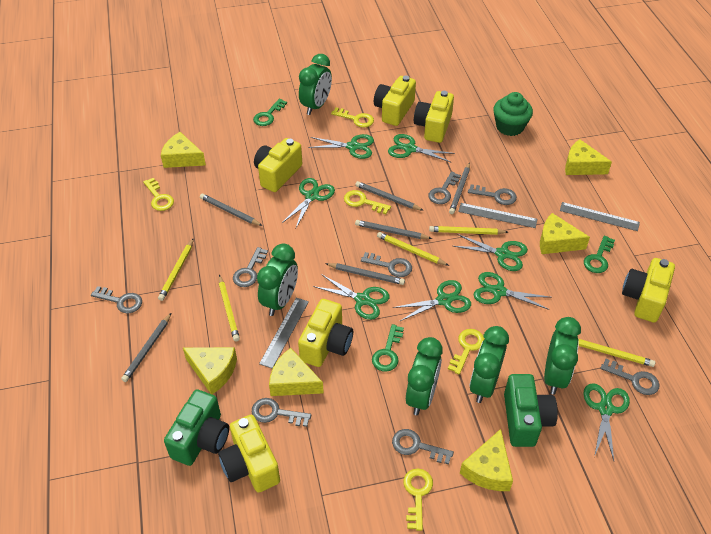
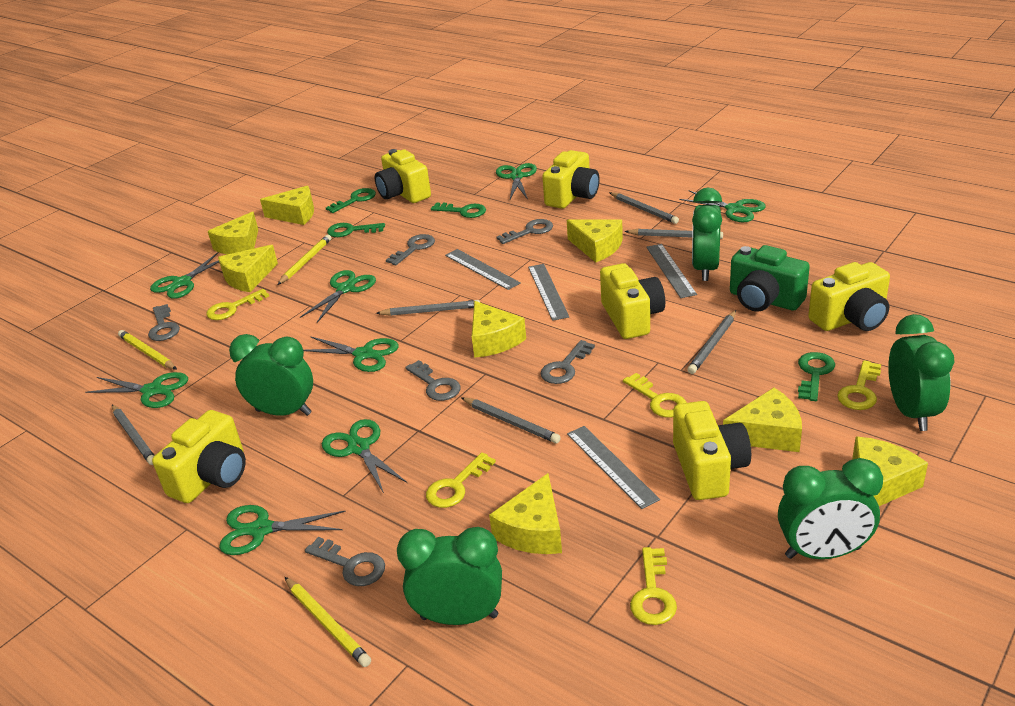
green camera: [164,390,229,466] [504,374,558,447] = 2 -> [730,245,810,312] = 1
green cupcake: [493,92,533,136] = 1 -> none = 0
green key: [253,99,287,126] [372,324,404,372] [584,236,615,273] = 3 -> [326,188,376,213] [327,223,385,237] [431,203,486,218] [798,352,835,401] = 4
grey key: [91,286,142,313] [233,247,268,287] [252,398,311,427] [361,252,412,277] [392,429,454,465] [428,171,461,204] [468,185,517,205] [600,359,660,395] = 8 -> [148,304,180,341] [305,537,385,586] [386,234,435,265] [405,360,460,401] [496,219,553,244] [540,340,595,384] = 6
grey ruler: [259,298,309,369] [458,203,537,228] [560,202,640,231] = 3 -> [445,249,521,290] [528,264,569,321] [567,426,660,509] [646,244,697,298] = 4
yellow cheese: [161,132,206,168] [183,347,237,394] [269,348,324,396] [460,429,513,491] [540,213,590,254] [565,139,612,175] = 6 -> [208,212,258,255] [218,245,278,292] [260,186,314,225] [472,301,526,358] [489,473,562,554] [567,219,623,262] [723,388,802,452] [852,436,928,506] = 8
yellow pencil: [158,238,194,301] [219,275,240,342] [377,232,449,266] [429,226,508,235] [578,339,656,367] = 5 -> [118,330,177,370] [277,235,331,285] [285,577,371,667] = 3

